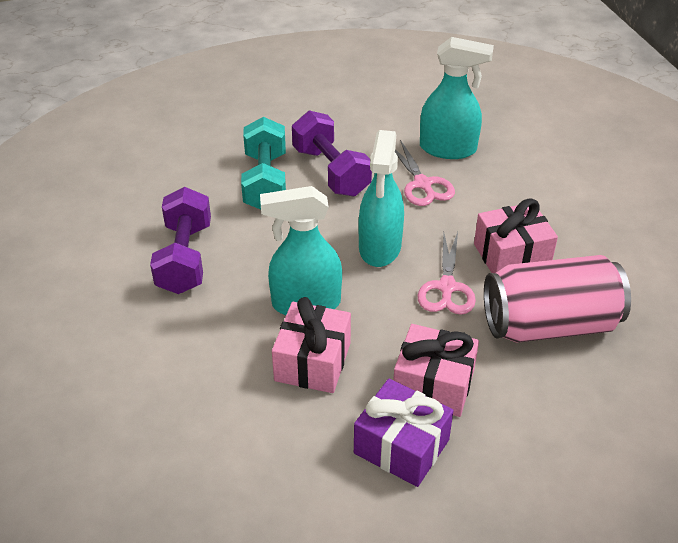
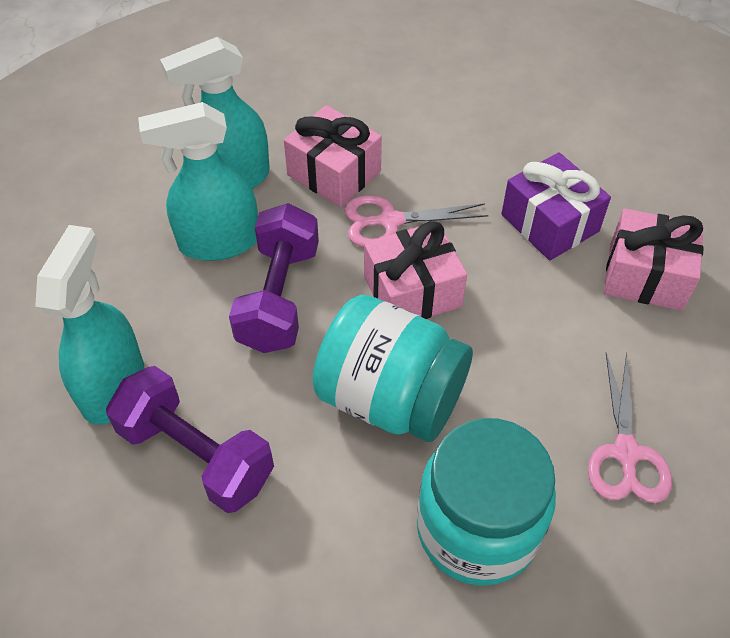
pink can: [484,255,631,343] = 1 -> none = 0
turquoise dumbbell: [241,117,286,209] = 1 -> none = 0
turquoise jar: none = 0 -> [312,295,473,442] [417,418,556,586] = 2

